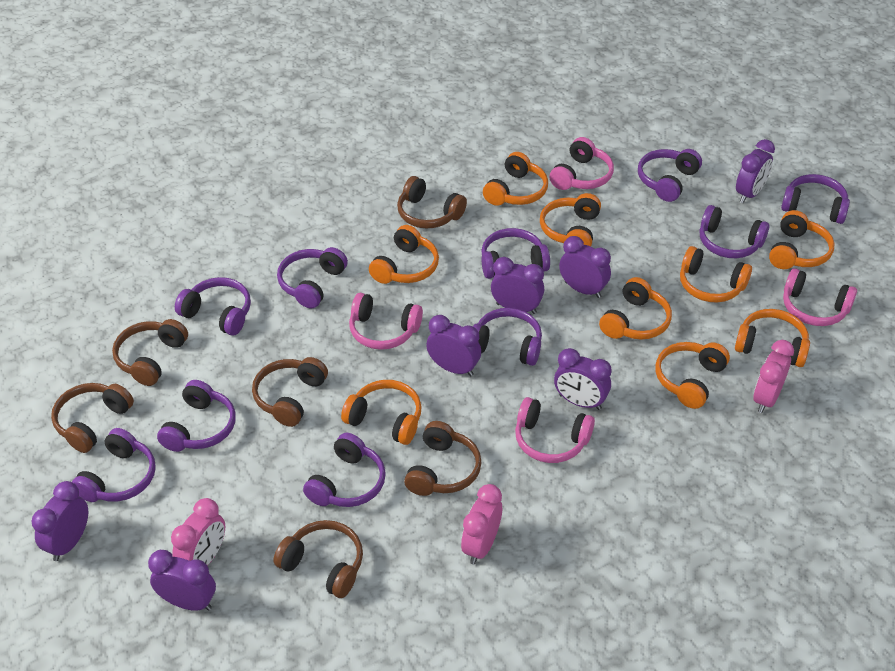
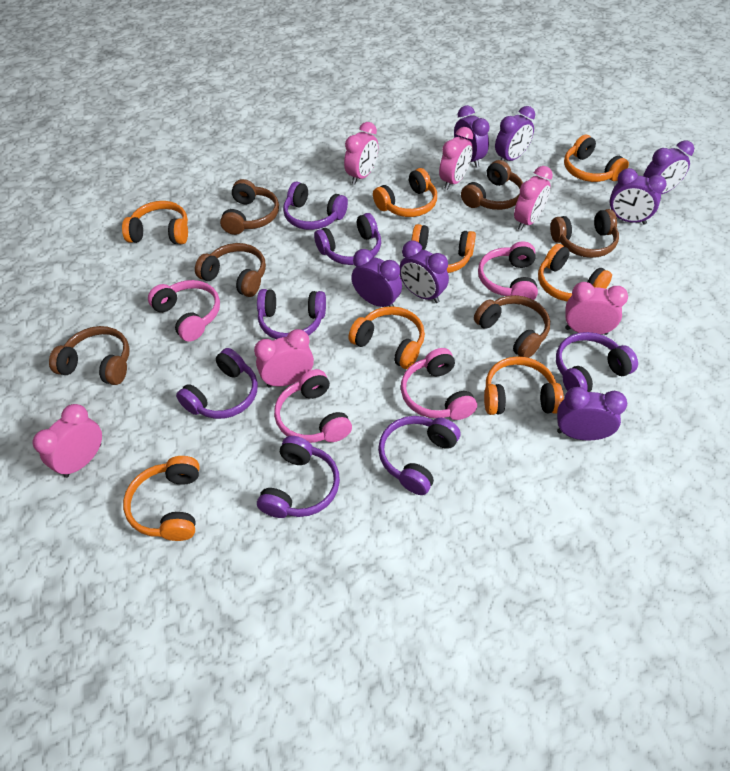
orange headphones: [341,380,422,445] [369,225,439,284] [483,152,548,206] [540,193,601,246] [599,277,672,340] [655,342,730,409] [680,246,752,303] [735,309,810,367] [769,210,835,269] = 9 -> [122,201,188,244] [123,456,200,541] [348,306,425,369] [373,168,437,217] [411,224,476,273] [484,356,564,415] [538,244,612,301] [564,135,629,182] = 8
pink clock: [171,498,225,566] [461,484,502,564] [753,340,794,413] = 3 -> [33,404,102,478] [254,329,314,388] [344,122,378,184] [439,127,473,190] [514,166,553,231] [565,282,628,335] = 6
purple headphones: [72,428,156,502] [157,380,236,452] [175,277,251,336] [277,247,348,308] [303,433,386,507] [473,308,542,366] [481,228,550,279] [638,149,702,202] [699,205,769,258] [781,174,850,224] = 10 -> [176,348,258,419] [257,289,326,339] [257,436,340,518] [283,182,348,230] [314,213,381,265] [378,416,460,495] [556,332,638,392] = 7

